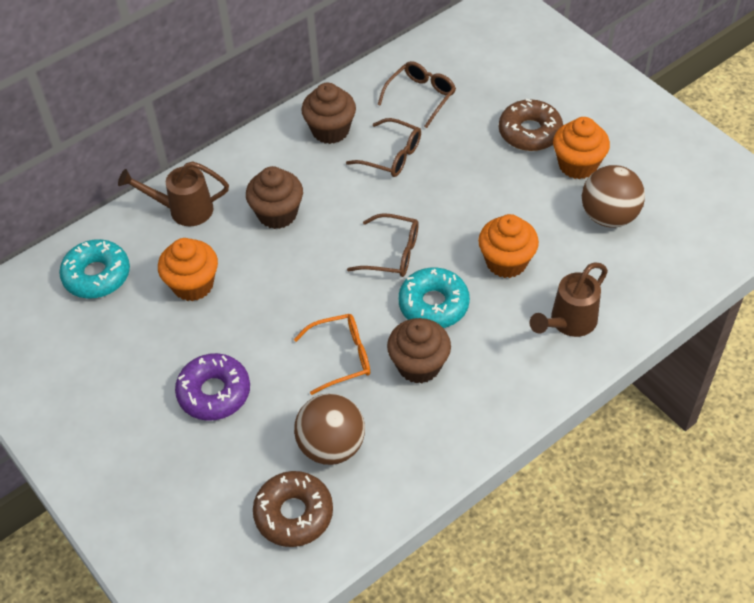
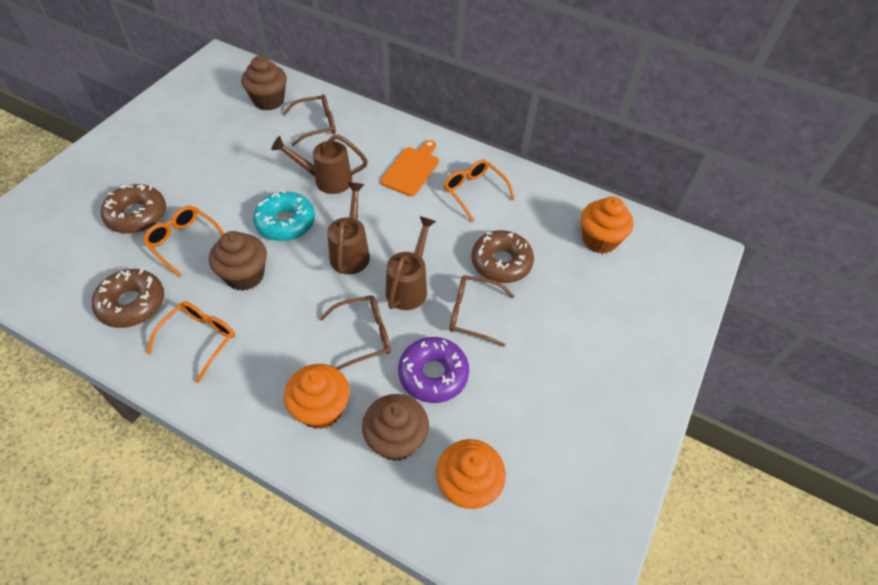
brown ball: [294,394,365,465] [582,165,645,228] = 2 -> none = 0
brown donut: [253,471,333,547] [499,99,563,151] = 2 -> [92,269,164,328] [101,184,166,234] [471,230,534,283] = 3
brown watering can: [118,161,229,226] [529,262,608,337] = 2 -> [272,135,368,194] [327,182,370,275] [386,216,436,310] = 3
orange cutting board: none = 0 -> [380,140,439,196] = 1
orange glasses: [294,314,370,395] = 1 -> [143,206,224,277] [146,301,235,383] [444,159,515,222] = 3
turquoise donut: [59,239,130,299] [398,267,470,328] = 2 -> [253,190,315,241] = 1

